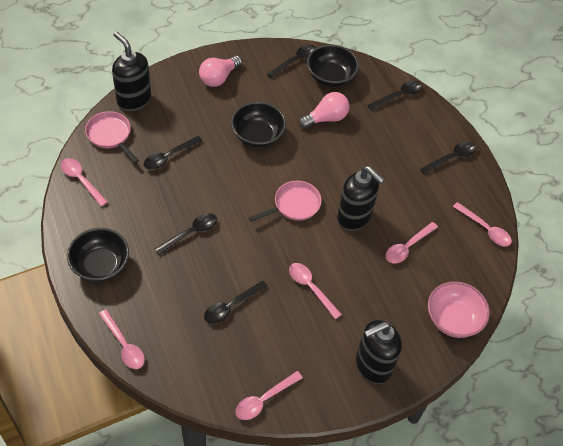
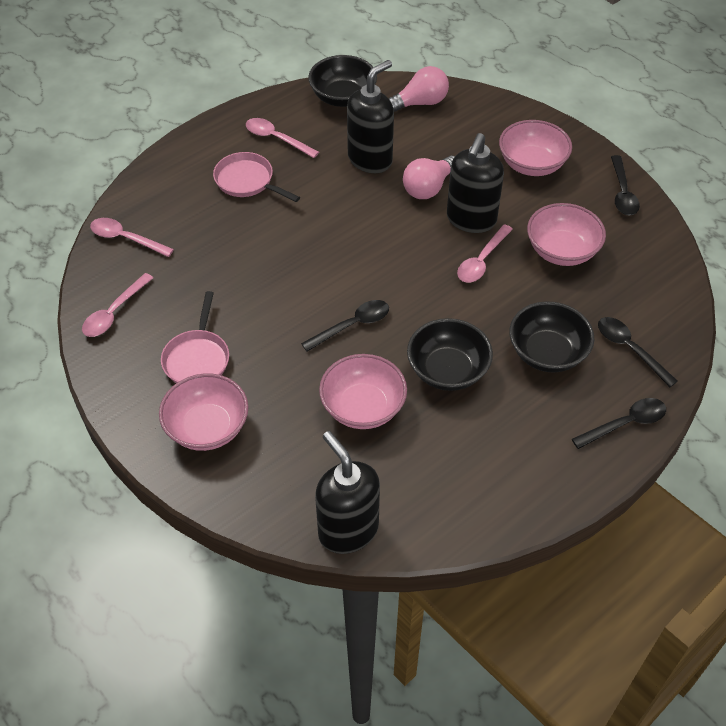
black spoon: [144,136,203,170] [155,213,217,255] [204,281,268,324] [267,45,316,78] [367,81,422,111] [420,141,476,175] = 6 -> [301,300,389,352] [572,398,666,449] [598,317,678,387] [611,155,640,215] = 4
pink bowl: [428,281,490,338] = 1 -> [159,373,249,451] [319,354,407,429] [499,120,572,176] [527,203,606,266] = 4
pink spoon: [61,158,108,207] [99,309,145,369] [236,371,303,420] [289,263,342,319] [386,222,438,263] [453,202,512,246] = 6 -> [82,273,153,337] [90,218,174,257] [246,118,319,158] [457,224,513,283] = 4

